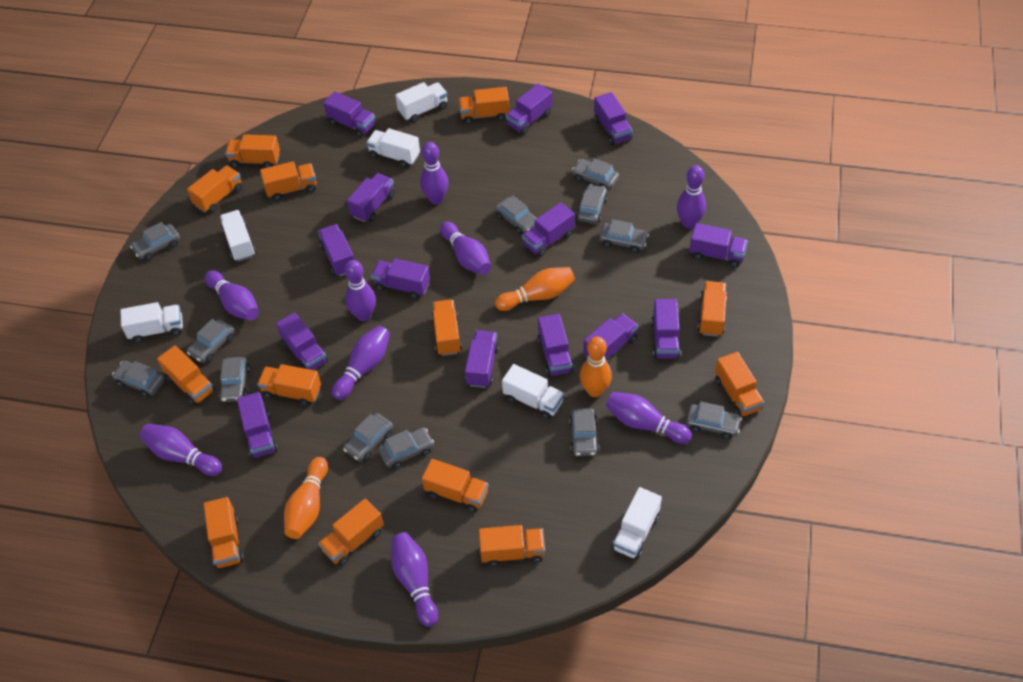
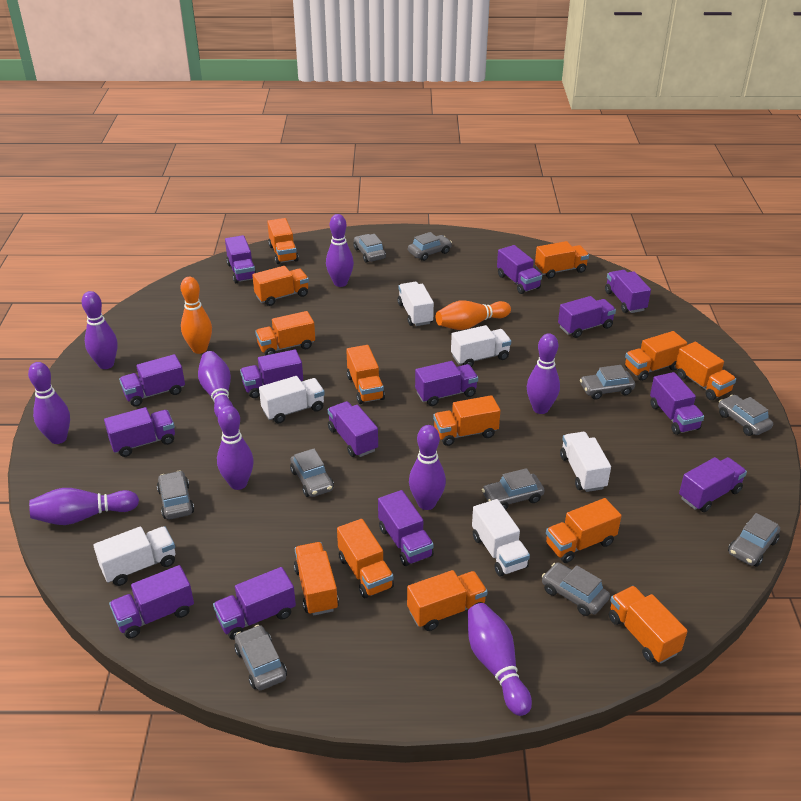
grey car: [112,361,165,397] [130,222,180,261] [187,319,235,363] [219,357,250,402] [343,413,393,461] [378,427,434,469] [495,196,537,235] [569,408,599,456] [572,158,619,189] [576,184,608,224] [599,219,649,253] [686,402,742,439] = 12 -> [157,471,194,519] [235,625,287,690] [290,448,334,497] [354,234,386,263] [408,232,452,261] [482,468,545,510] [542,562,610,616] [580,365,635,400] [718,395,773,436] [728,513,780,567] = 10
orange bowling pin: [284,457,328,539] [495,267,575,311] [580,336,612,397] = 3 -> [181,277,212,354] [436,300,511,330] = 2

